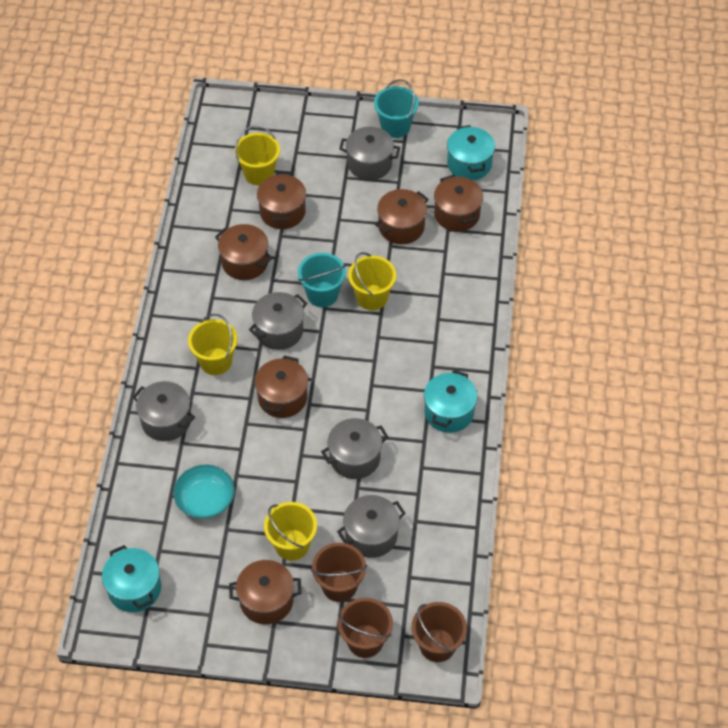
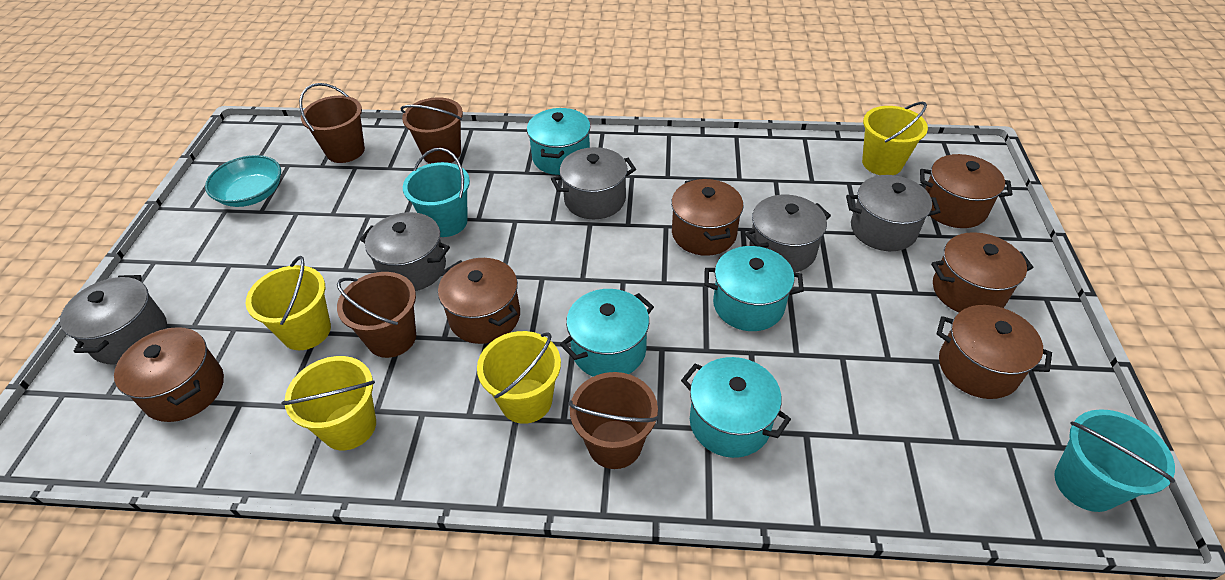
brown bucket: [311,543,367,602] [338,598,393,658] [412,602,467,662] = 3 -> [299,83,365,163] [337,272,416,358] [401,97,463,164] [568,372,659,469] = 4
turquoise pot: [102,545,161,612] [424,370,477,433] [447,125,495,180] = 3 -> [527,108,591,175] [560,289,654,377] [681,357,791,458] [704,246,804,331] = 4

